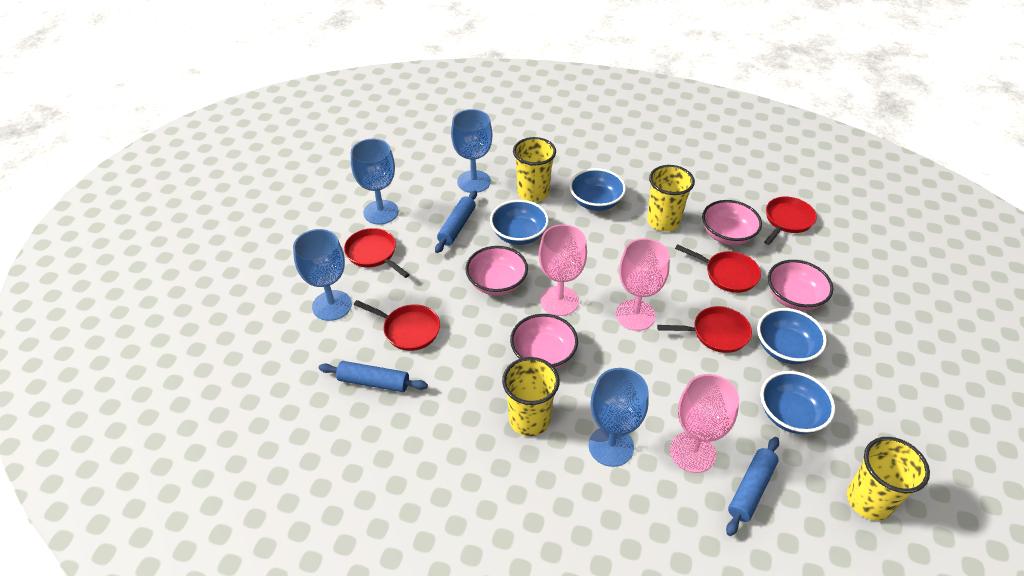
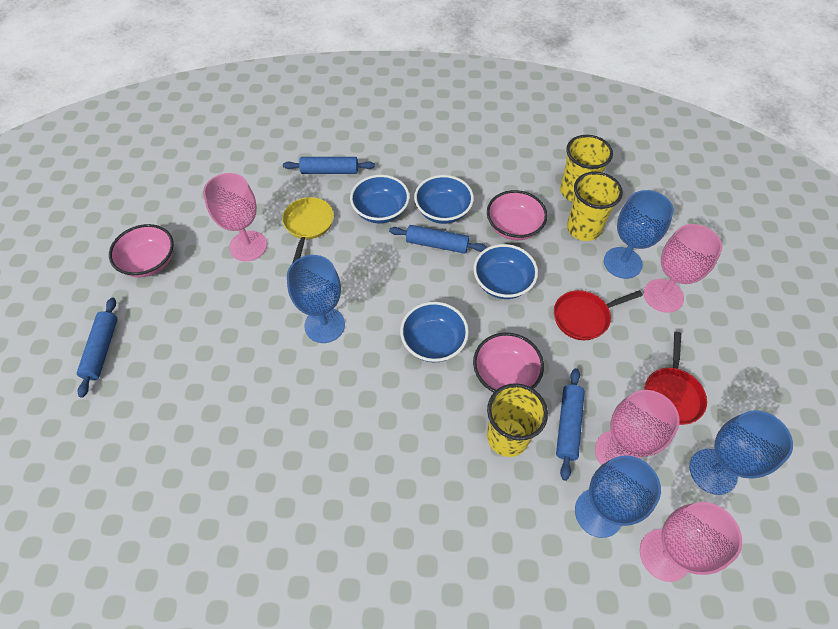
blue rolling pin: [319,361,428,392] [435,190,477,253] [726,437,779,536] = 3 -> [77,298,117,398] [283,157,375,174] [389,225,487,254] [556,368,585,481] = 4
pink bowl: [466,246,528,295] [510,314,578,369] [702,200,762,245] [768,260,833,311] = 4 -> [109,224,174,277] [473,332,544,393] [487,190,548,240] = 3
pink goblet: [539,224,587,316] [616,238,670,331] [670,374,739,473] = 3 -> [203,173,267,261] [595,390,680,465] [640,502,742,582] [644,224,722,313] = 4
red pan: [344,228,410,278] [354,300,440,351] [657,306,752,353] [675,244,761,293] [764,196,817,245] = 5 -> [554,290,643,340] [644,332,707,425] = 2
yellow cup: [502,357,560,436] [513,137,556,202] [647,165,695,232] [847,437,930,521] = 4 -> [487,383,548,457] [560,135,613,202] [567,172,623,241] = 3
yellow pan: none = 0 -> [282,197,334,262] = 1

